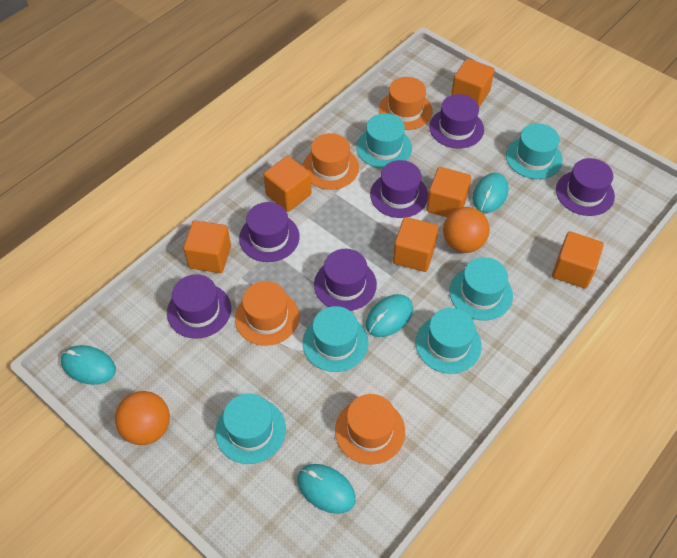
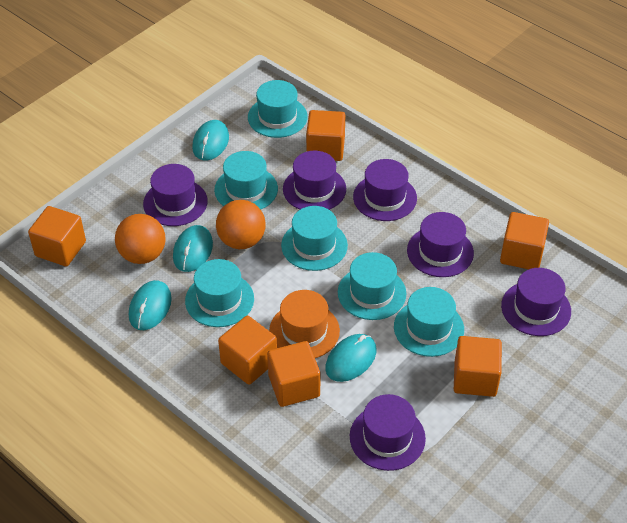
orange hat: [235,281,299,346] [303,133,359,190] [335,394,405,465] [379,77,432,130] = 4 -> [269,290,340,358] = 1

